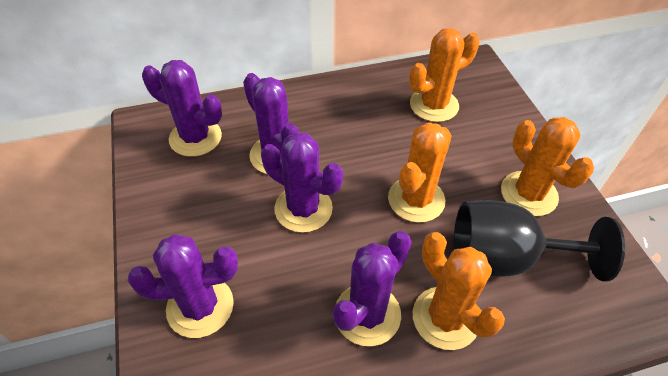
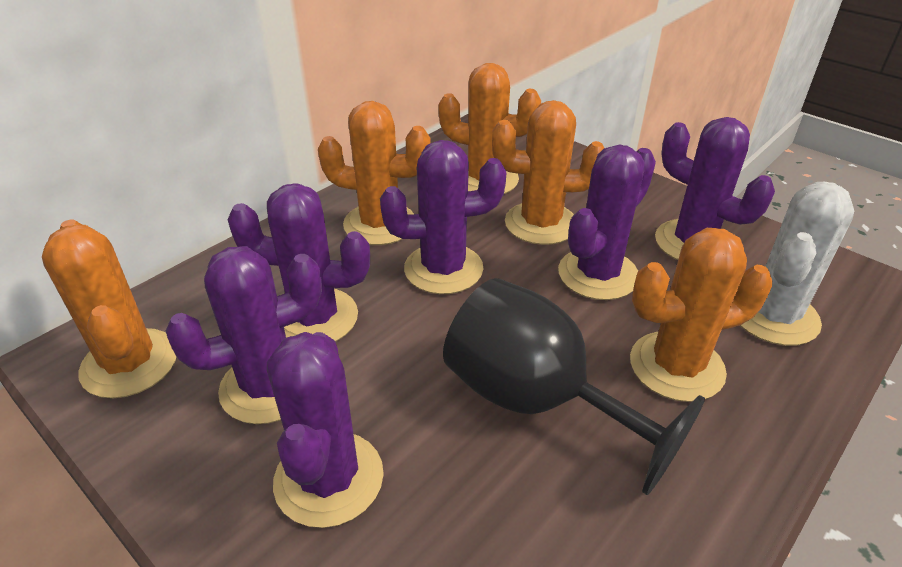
orange cactus: [388,122,452,223] [409,28,480,122] [413,232,505,350] [501,117,594,216] = 4 -> [42,220,176,398] [318,101,430,245] [438,63,541,194] [492,100,604,245] [630,228,772,402] = 5
purple cactus: [128,234,238,338] [142,60,222,157] [243,73,299,174] [261,132,343,233] [333,231,412,346] = 5 -> [166,246,322,424] [228,183,370,342] [267,332,384,528] [380,140,507,294] [558,145,656,300] [655,117,775,260] = 6
white cactus: none = 0 -> [740,182,854,346] = 1

